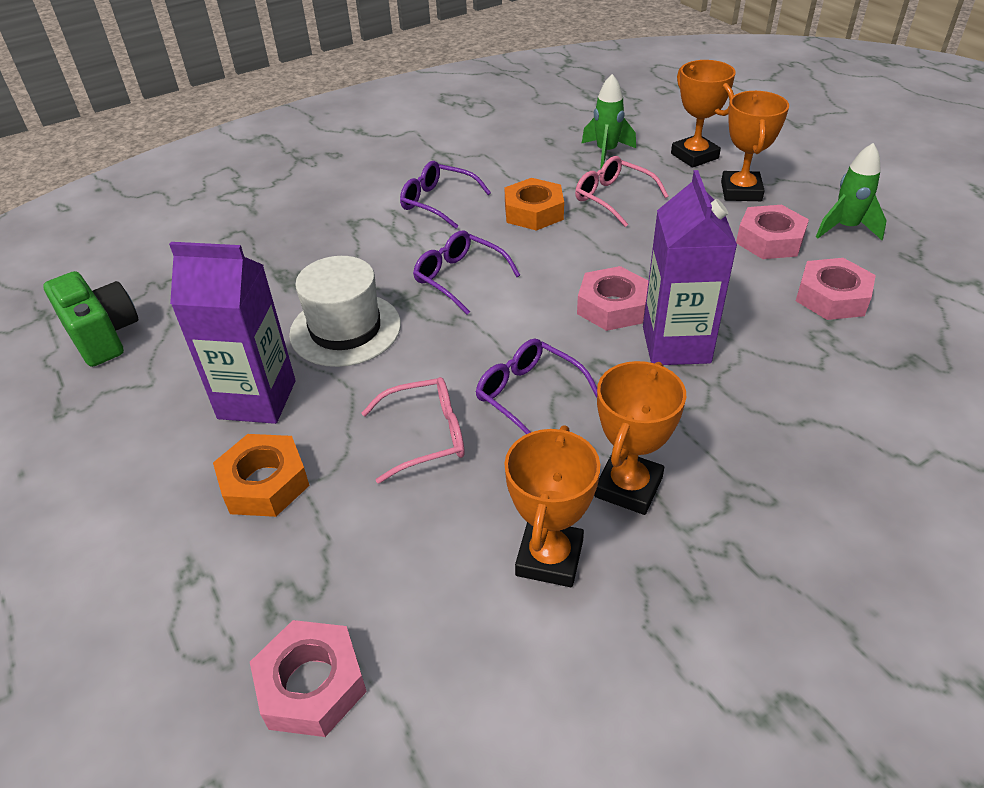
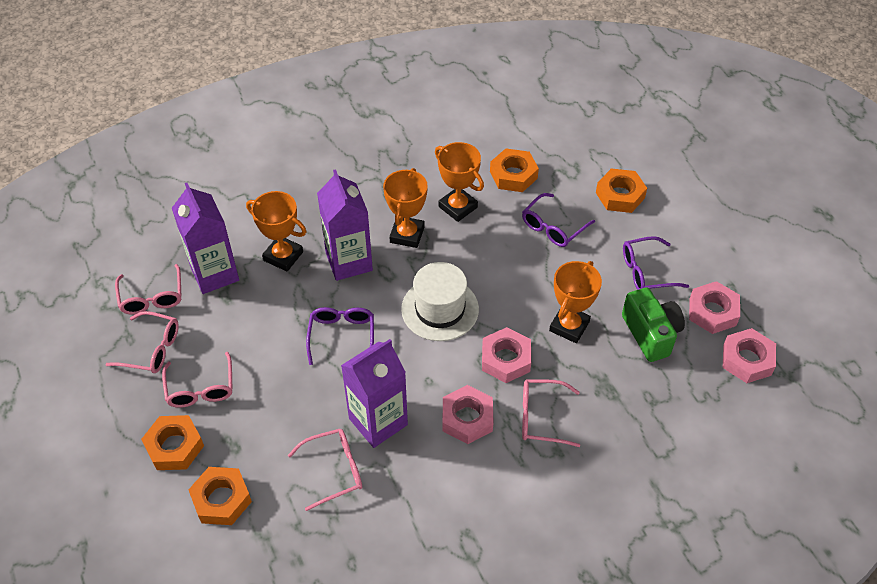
green rocket: [581,74,636,169] [816,143,887,240] = 2 -> none = 0
orange nut: [213,434,310,517] [504,178,564,231] = 2 -> [141,415,204,470] [189,467,252,525] [490,148,539,192] [596,168,647,213] = 4
pink glasses: [361,377,465,484] [575,156,669,227] = 2 -> [105,311,179,373] [115,264,181,315] [162,352,233,408] [288,429,362,511] [522,379,580,447] = 5
purple carton: [169,242,296,424] [643,170,737,365] = 2 -> [172,183,239,294] [317,169,373,281] [341,339,408,448] = 3

